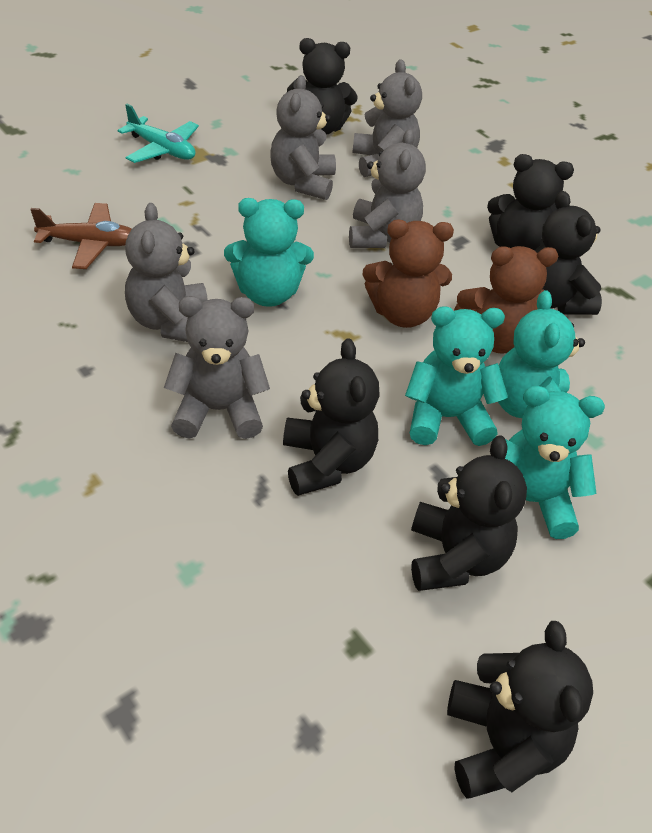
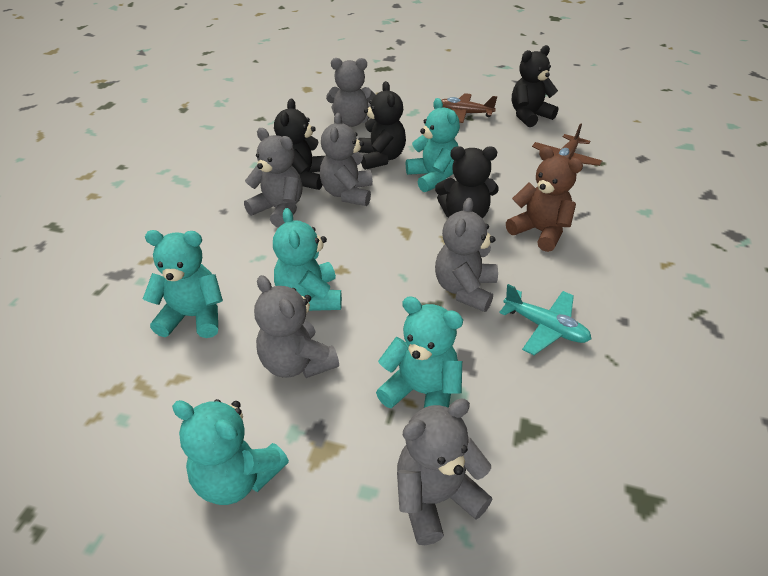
black teddy bear: [283,338,380,496] [287,38,358,134] [411,435,527,591] [447,621,593,799] [487,154,574,250] [534,191,602,315] = 6 -> [274,99,325,190] [358,81,406,170] [435,146,499,219] [512,45,558,127] = 4
brown plane: [30,203,132,269] = 1 -> [441,93,497,123] [532,124,602,166] = 2
brown teddy bear: [363,219,454,328] [454,246,558,354] = 2 -> [506,146,583,252] = 1
grey teddy bear: [125,203,208,342] [164,296,270,439] [270,75,336,200] [349,129,426,248] [352,59,422,177] = 5 -> [244,128,303,227] [254,275,339,378] [320,113,373,206] [326,58,376,127] [397,398,492,545] [435,198,498,312] = 6
turquoise teddy bear: [224,198,314,307] [405,306,508,446] [498,290,585,418] [505,386,605,539] = 4 -> [143,230,223,338] [172,399,289,505] [273,208,342,311] [376,296,463,408] [406,98,460,192] = 5

